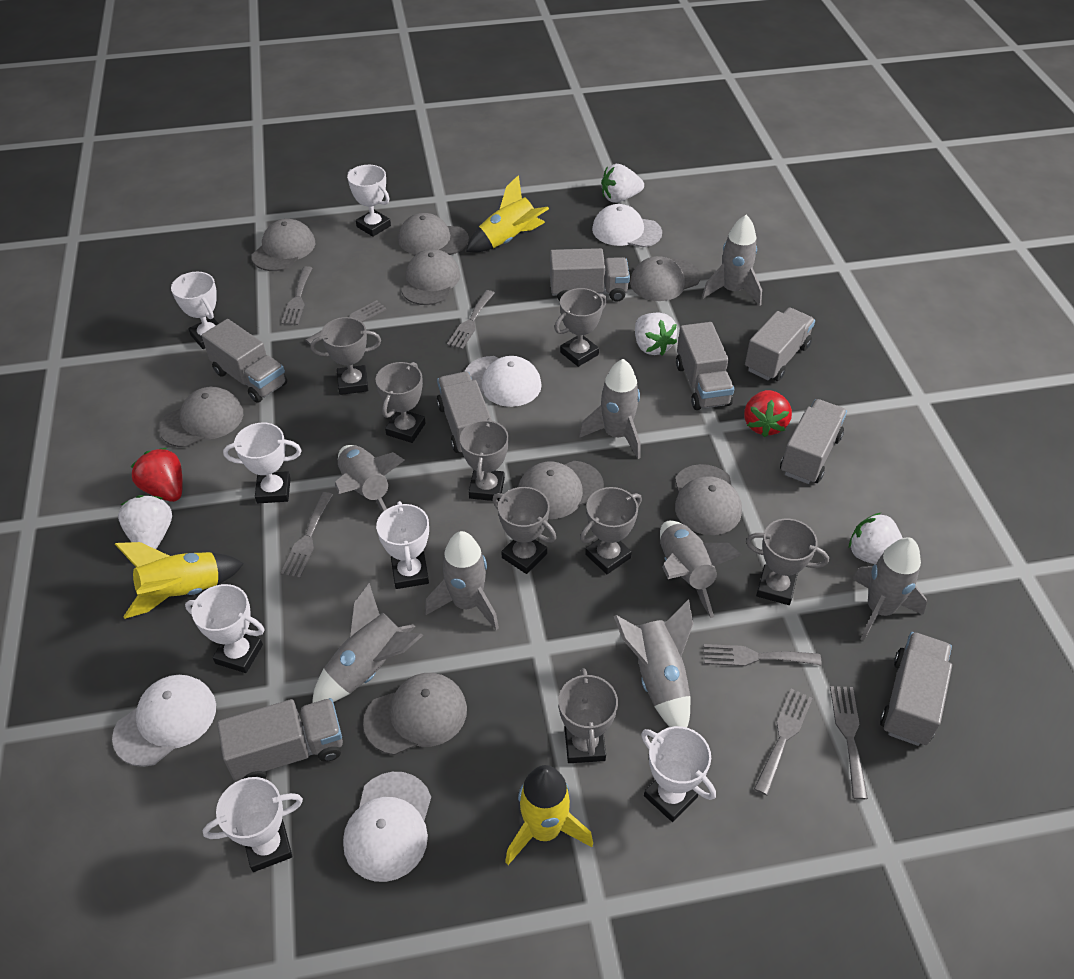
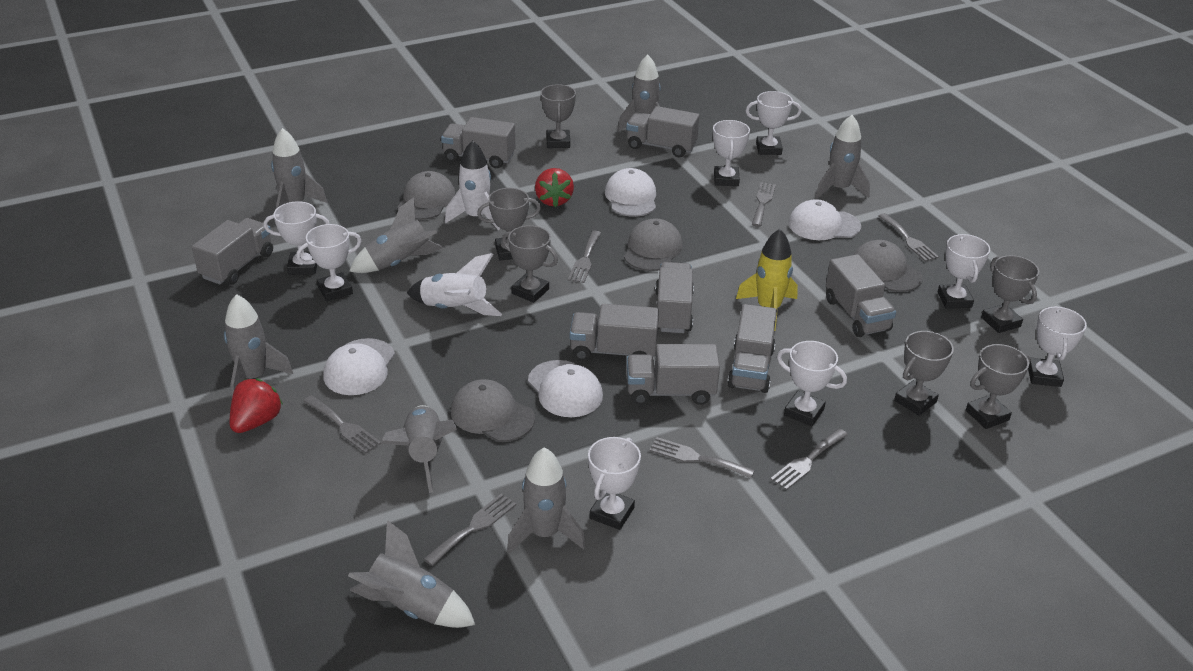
grey cap: [159,387,243,447] [251,219,316,271] [363,673,467,755] [398,213,469,255] [401,249,460,305] [518,461,604,519] [630,256,701,301] [675,464,742,535] = 8 -> [397,171,456,220] [451,379,535,442] [624,218,683,271] [853,240,923,292] = 4
grey trophy: [311,317,381,395] [376,362,425,443] [460,418,509,501] [492,487,556,574] [554,288,607,367] [558,668,618,763] [580,487,642,574] [746,519,829,605] = 8 -> [477,188,541,260] [502,225,558,303] [541,84,576,148] [894,331,954,416] [966,344,1030,429] [981,255,1039,333] = 6
white rocket: none = 0 -> [407,253,502,316] [445,140,500,230] = 2
white strawberry: [118,495,172,549] [601,164,644,203] [635,313,677,355] [849,513,902,565] = 4 -> none = 0
white trophy: [171,272,219,349] [185,584,264,673] [203,777,303,872] [223,423,302,503] [347,165,391,237] [376,501,429,589] [641,726,716,822] = 7 -> [264,201,330,275] [296,224,361,301] [588,437,641,530] [713,120,750,186] [746,91,801,155] [777,341,847,426] [938,234,990,309] [1028,306,1087,387] = 8
yellow rocket: [115,542,244,619] [466,175,549,253] [505,765,593,865] = 3 -> [736,229,798,331] = 1

